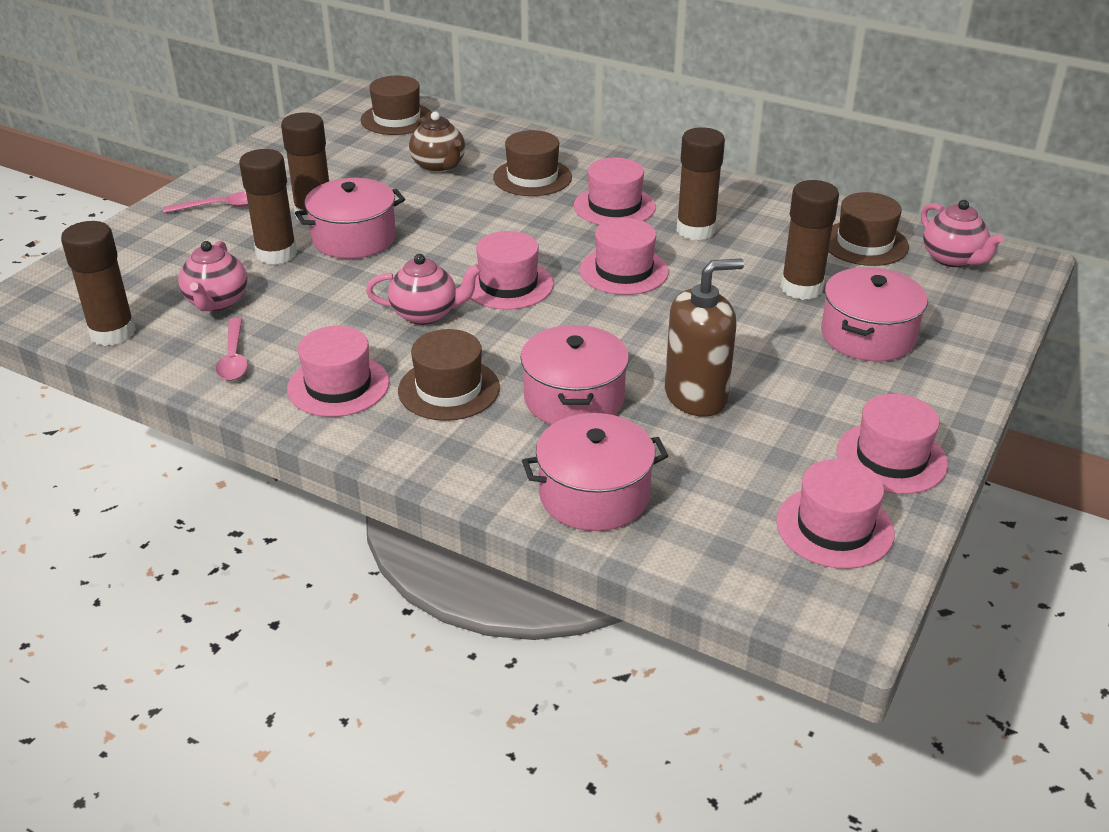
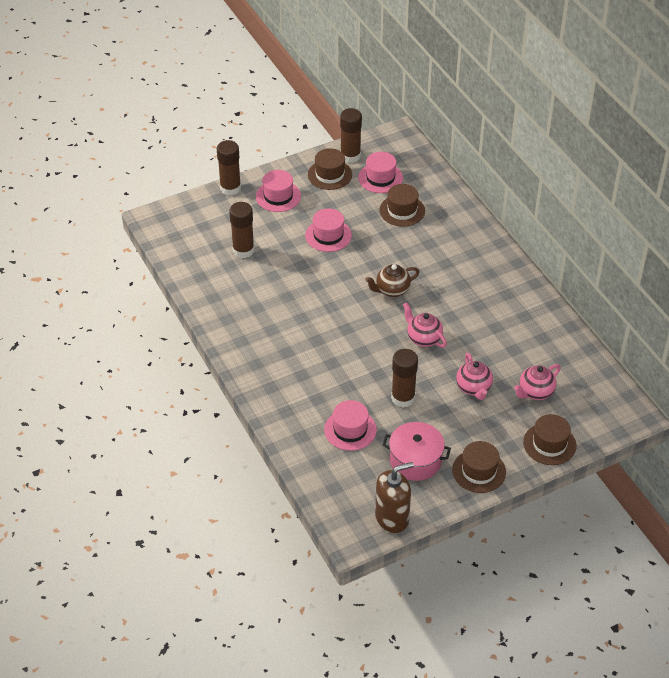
brown glue stick: [61,221,136,346] [239,149,297,265] [281,112,329,220] [677,127,725,240] [780,180,839,300] = 5 -> [217,140,241,196] [229,202,254,258] [340,108,362,163] [391,349,418,408] = 4
pink hat: [287,326,390,417] [470,231,554,310] [574,158,656,225] [580,218,669,295] [776,459,895,569] [836,394,948,494] = 6 -> [256,170,301,212] [305,208,352,252] [324,400,377,451] [358,152,403,193] = 4
pink pot: [295,178,405,259] [520,325,629,425] [522,413,668,531] [821,267,928,362] = 4 -> [383,422,451,481] = 1
pink spoon: [163,192,248,213] [215,317,248,380] = 2 -> none = 0

